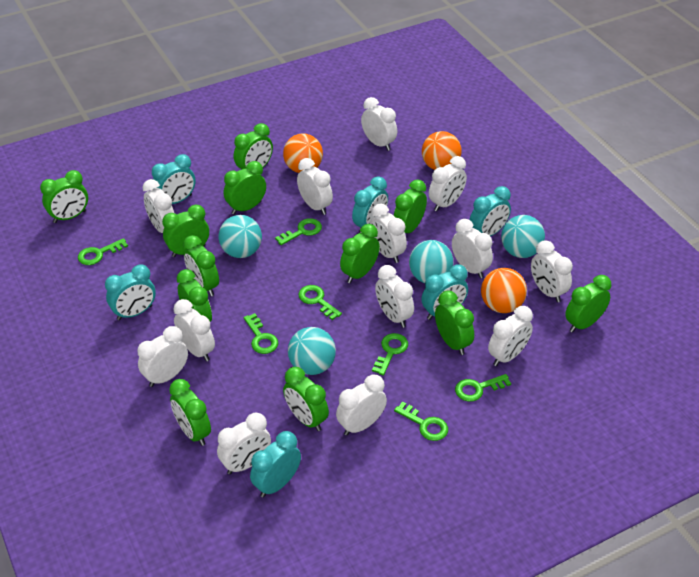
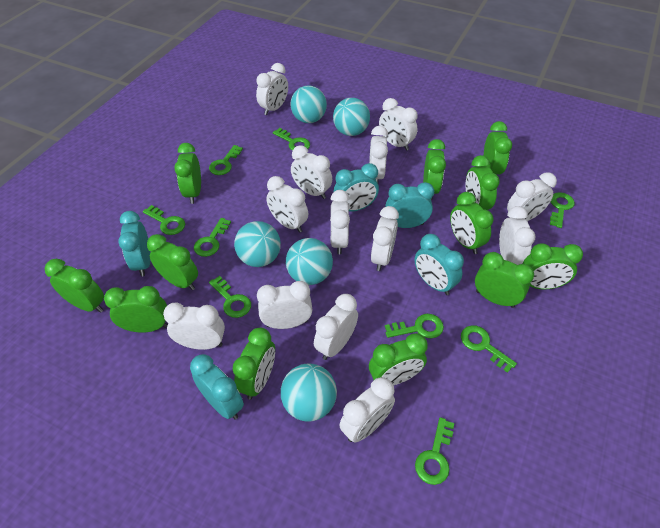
green key: [78,238,128,265] [243,313,278,354] [275,218,322,245] [299,285,342,320] [372,333,408,376] [394,402,448,441] [455,374,511,402] = 7 -> [143,205,185,235] [194,218,231,257] [209,145,243,175] [209,276,251,318] [273,128,310,151] [385,314,444,339] [415,417,454,485] [461,325,517,373] [550,192,575,228] = 9
orange ball: [283,133,323,173] [422,131,461,170] [481,268,527,313] = 3 -> none = 0
turquoise ball: [219,215,262,258] [288,327,336,375] [409,240,453,283] [501,215,545,258] = 4 -> [234,221,281,267] [281,364,337,422] [286,238,333,285] [290,86,327,123] [333,98,370,136] = 5
turquoise clock: [105,264,156,320] [152,154,196,204] [250,431,301,498] [352,176,388,233] [421,264,468,320] [470,186,511,236] = 6 -> [118,211,151,277] [190,354,244,420] [334,163,379,211] [385,182,434,228] [415,234,464,295] = 5

